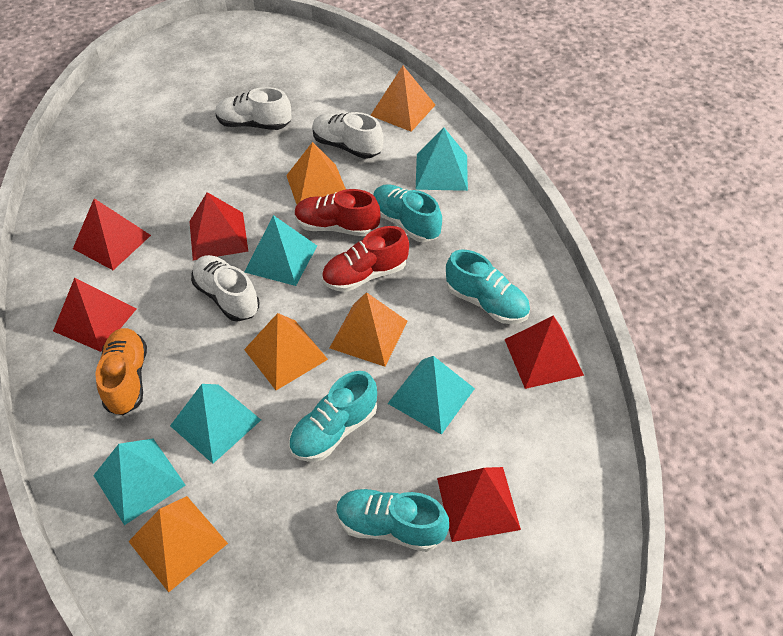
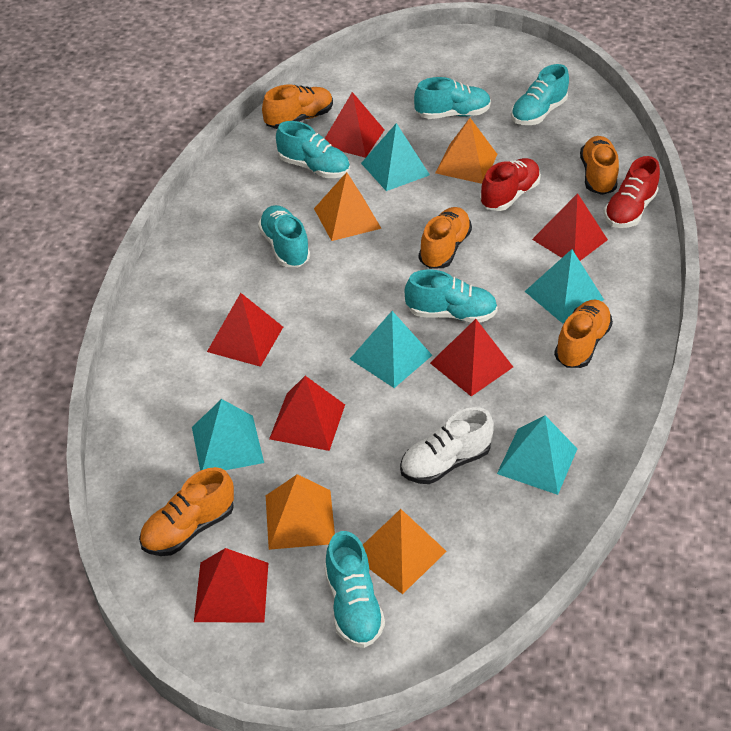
orange pyramid: [128,496,228,592] [244,313,328,390] [286,142,346,204] [330,292,408,367] [371,66,435,132] = 5 -> [266,474,335,550] [314,172,382,241] [363,509,447,594] [435,118,498,184] = 4
orange shoe: [95,328,147,415] = 1 -> [139,467,234,556] [262,84,333,129] [419,207,472,269] [554,299,613,368] [580,136,619,195] = 5
red pyramid: [53,278,137,352] [73,198,151,270] [189,192,248,260] [437,467,521,542] [504,316,584,389] = 5 -> [194,548,268,623] [207,293,283,367] [269,376,345,451] [325,92,384,158] [430,319,513,396] [532,193,608,261] = 6
turquoise shoe: [289,371,377,462] [336,489,449,552] [373,184,442,242] [446,250,530,324] = 4 -> [258,205,310,267] [276,121,350,178] [324,531,385,648] [405,270,498,323] [414,77,491,119] [511,64,569,125] = 6
white shoe: [191,255,259,321] [215,87,291,130] [312,112,384,159] = 3 -> [400,407,494,484] = 1

